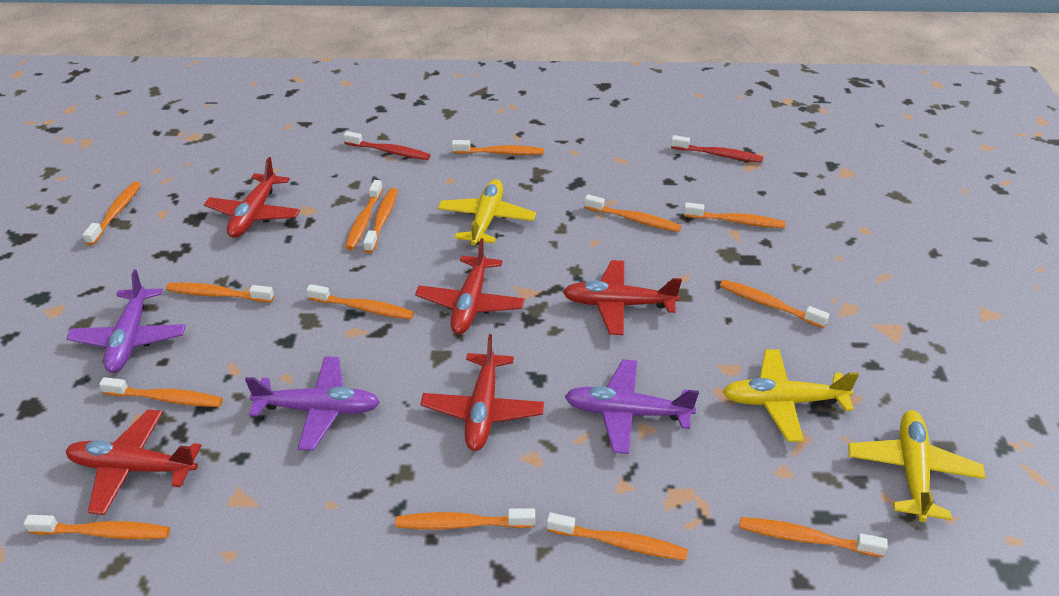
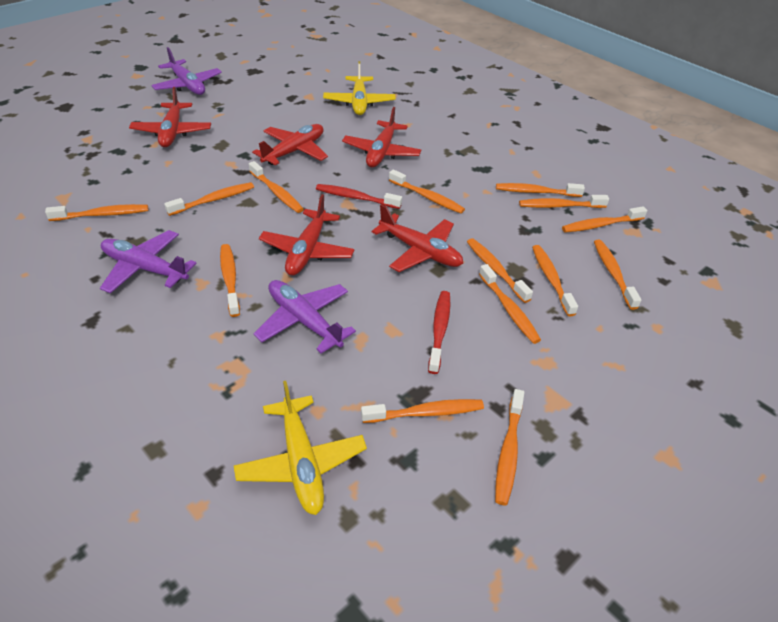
yellow plane: [438,179,536,246] [723,350,859,442] [848,410,986,522] = 3 -> [234,381,367,515] [323,61,396,115] = 2

